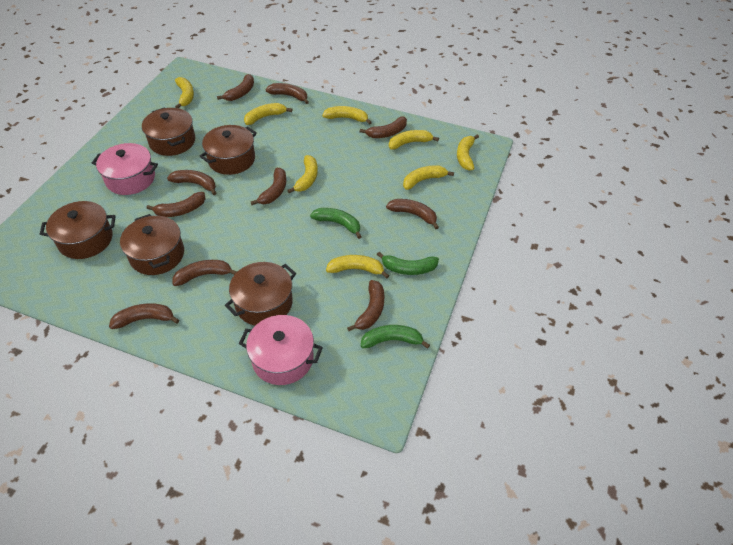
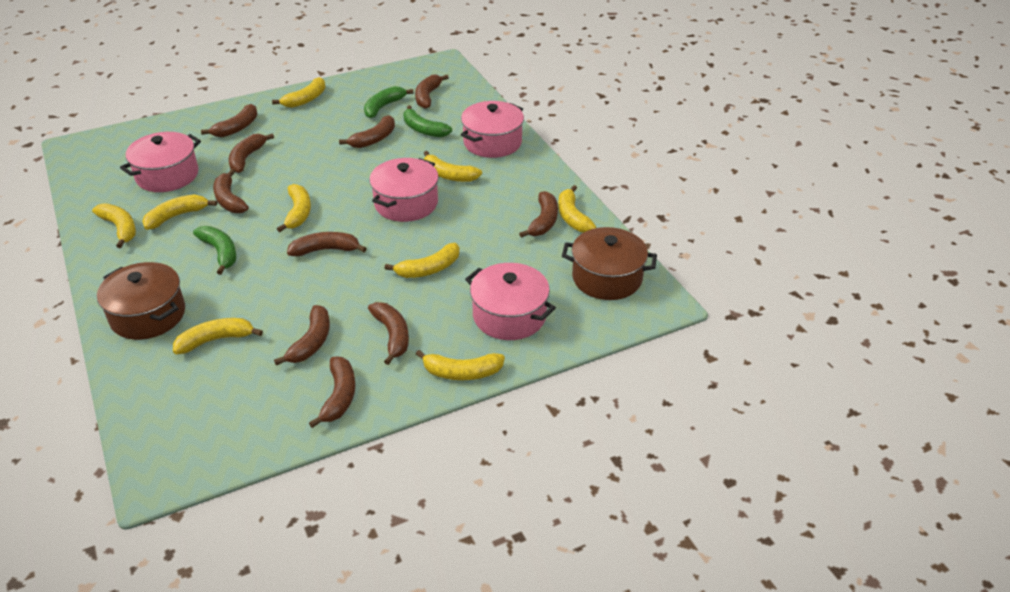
brown pot: [40,201,116,259] [120,214,184,275] [142,108,195,156] [199,125,257,175] [225,262,296,326] = 5 -> [97,262,185,340] [562,227,657,300] = 2
pink pot: [92,143,158,195] [239,315,323,385] = 2 -> [120,132,201,192] [369,158,439,222] [461,101,524,158] [465,263,556,340] = 4
yellow banana: [175,77,194,108] [244,103,292,125] [287,155,318,193] [322,106,372,125] [326,255,389,278] [389,130,439,149] [403,165,454,190] [457,134,479,170] = 8 -> [92,203,136,248] [142,194,217,230] [173,318,263,354] [272,77,326,108] [277,184,311,232] [384,243,460,278] [416,350,505,380] [424,151,482,182] [558,185,596,233] = 9

